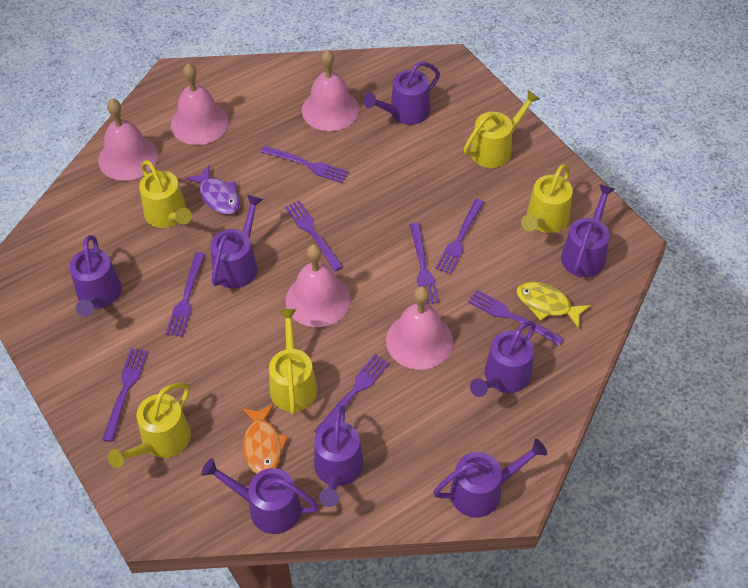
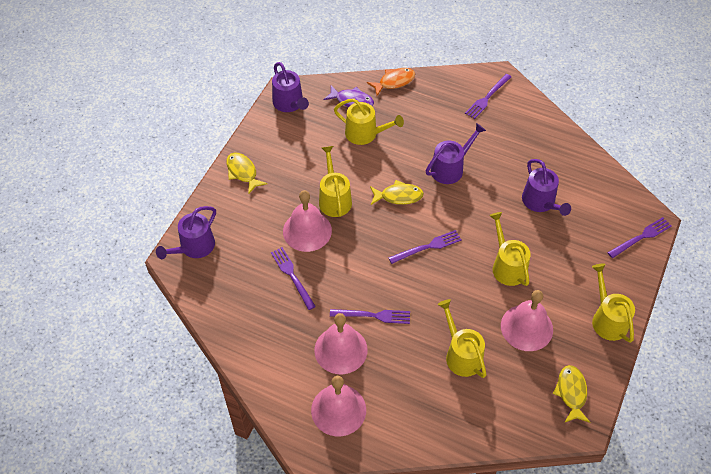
pink bell: [98,99,158,181] [170,63,229,145] [286,244,351,327] [302,50,359,131] [386,286,453,370] = 5 -> [283,190,332,252] [311,376,366,436] [314,313,367,374] [501,290,553,351] = 4
purple fork: [102,348,148,442] [166,252,206,337] [260,145,349,183] [285,201,343,271] [315,354,390,433] [410,223,439,304] [435,199,485,274] [468,290,564,346] = 8 -> [271,247,316,310] [330,309,410,324] [388,230,462,264] [465,74,511,119] [607,217,672,258] = 5
purple watering can: [70,235,122,317] [201,458,319,534] [210,195,263,289] [314,405,364,507] [363,62,440,125] [433,439,547,517] [470,321,536,397] [561,184,615,277] = 8 -> [156,206,216,259] [272,62,309,112] [426,123,486,184] [522,159,571,216] = 4
yellow fish: [516,281,591,329] = 1 -> [226,153,267,194] [370,180,424,205] [553,365,590,423] = 3

